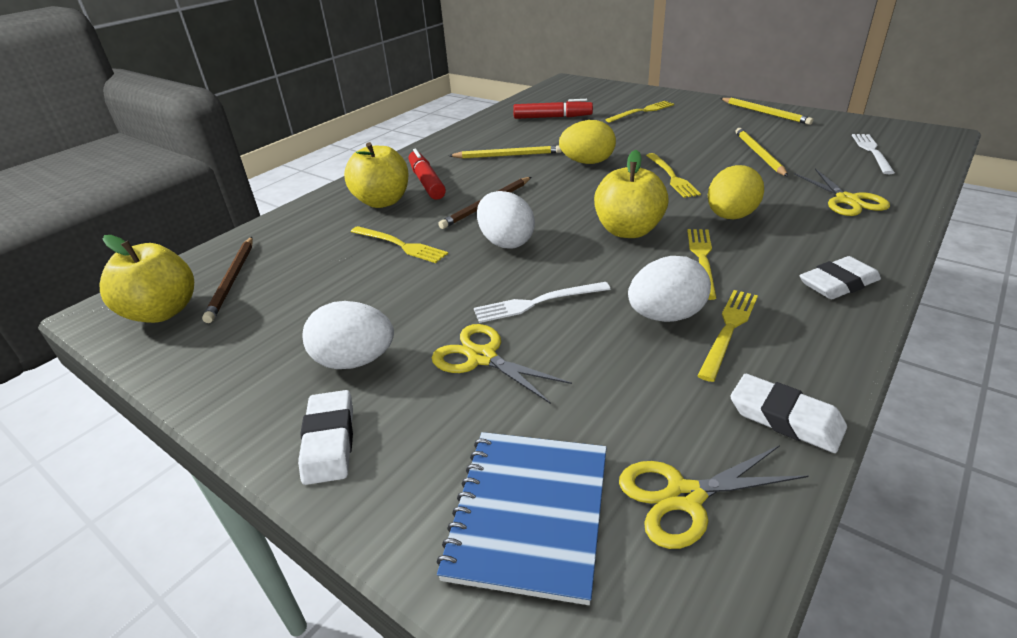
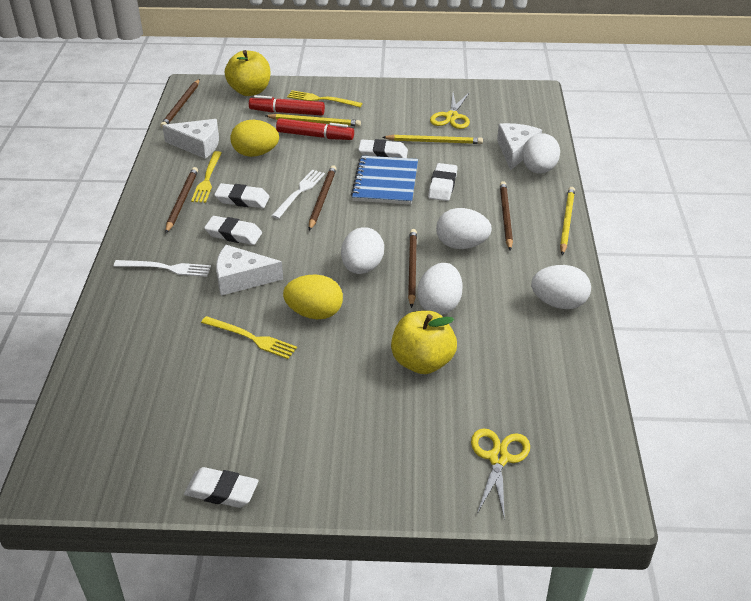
brown pencil: [202,237,253,323] [438,177,531,229] = 2 -> [160,79,200,128] [165,167,198,233] [309,165,337,230] [408,229,417,308] [500,181,513,251] = 5
white cheese: none = 0 -> [162,119,219,159] [216,245,283,296] [497,123,542,170] = 3
white egg: [303,301,394,369] [477,191,535,249] [628,256,711,322] = 3 -> [341,227,384,274] [418,263,463,315] [436,208,492,249] [522,133,560,174] [531,265,591,309] = 5
white eraser: [298,390,353,485] [730,374,847,453] [800,256,881,299] = 3 -> [184,467,259,508] [204,216,262,245] [214,183,270,208] [358,139,408,158] [428,163,458,201] = 5
yellow apple: [100,235,194,323] [344,142,409,208] [594,150,669,238] = 3 -> [225,50,270,96] [391,311,457,374] = 2
yellow fork: [351,226,448,263] [605,101,674,122] [646,153,701,198] [687,229,717,300] [697,290,758,382] = 5 -> [191,151,222,203] [201,316,297,359] [287,90,363,107] = 3
yellow scissors: [432,324,572,404] [619,445,809,549] [794,169,890,216] = 3 -> [430,92,470,129] [471,428,530,520] = 2

